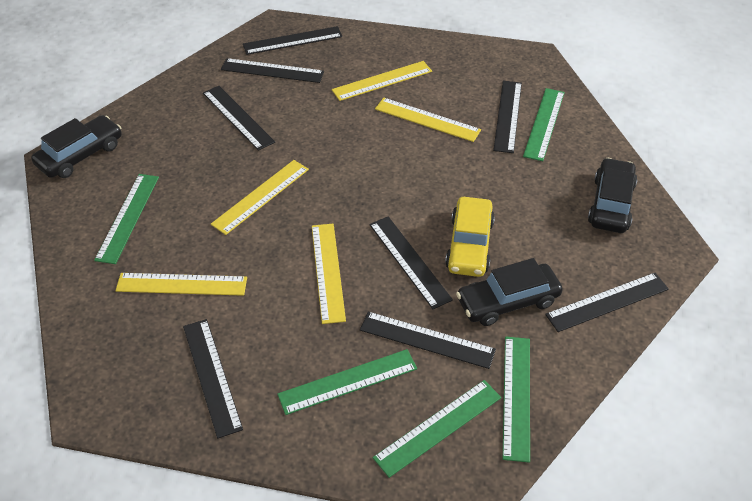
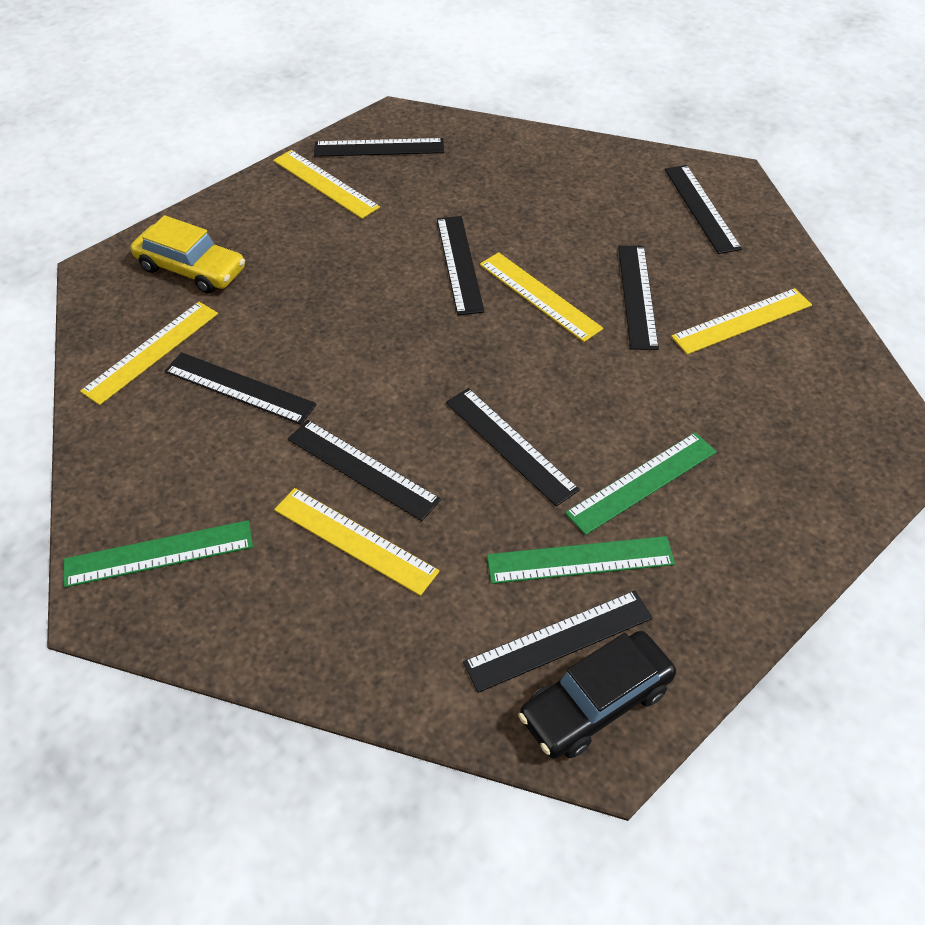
black car: [31,115,122,178] [456,258,563,326] [588,158,637,233] = 3 -> [518,631,676,759] = 1
green ruler: [94,174,159,264] [277,349,417,415] [373,380,501,478] [503,337,530,463] [523,88,565,161] = 5 -> [64,520,253,588] [487,536,675,584] [565,432,717,535] = 3

